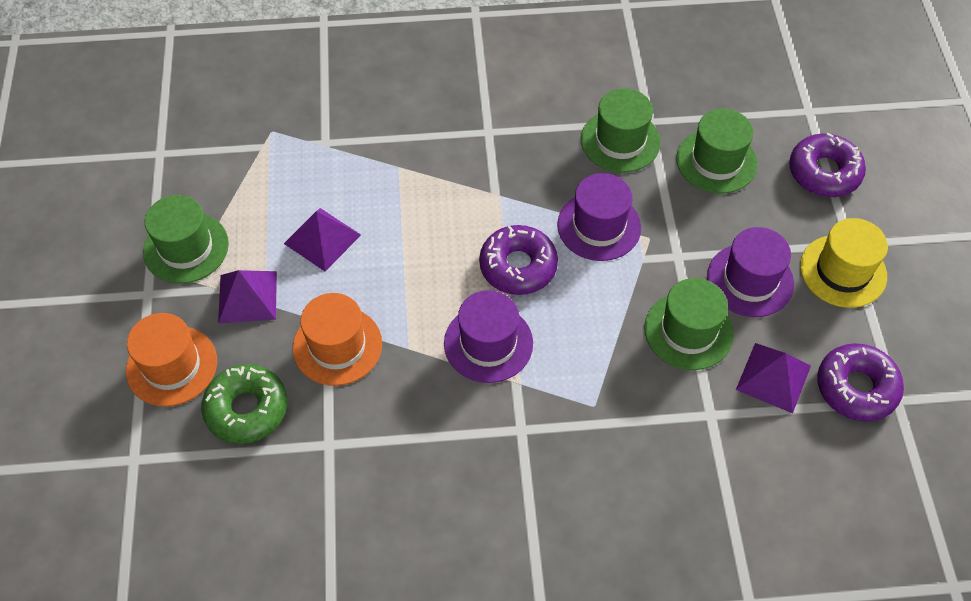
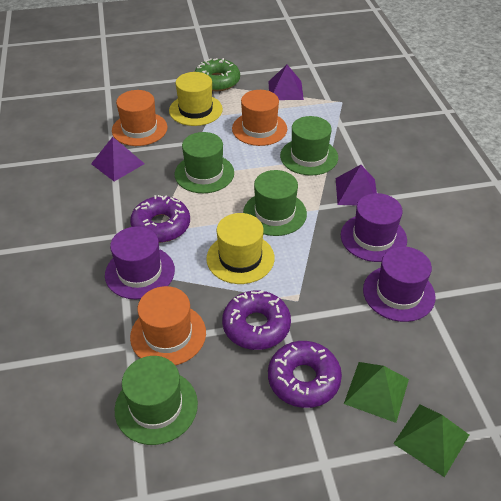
green pyramid: none = 0 -> [344,362,409,423] [393,404,469,477] = 2
orange hat: [126,313,217,407] [293,293,382,386] = 2 -> [112,90,168,146] [130,286,206,365] [232,90,287,146] = 3
yellow hat: [800,218,888,308] = 1 -> [169,72,223,126] [206,213,275,284] = 2

